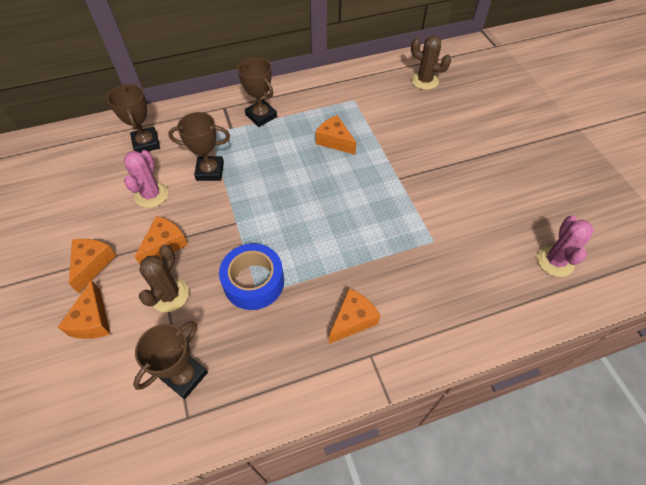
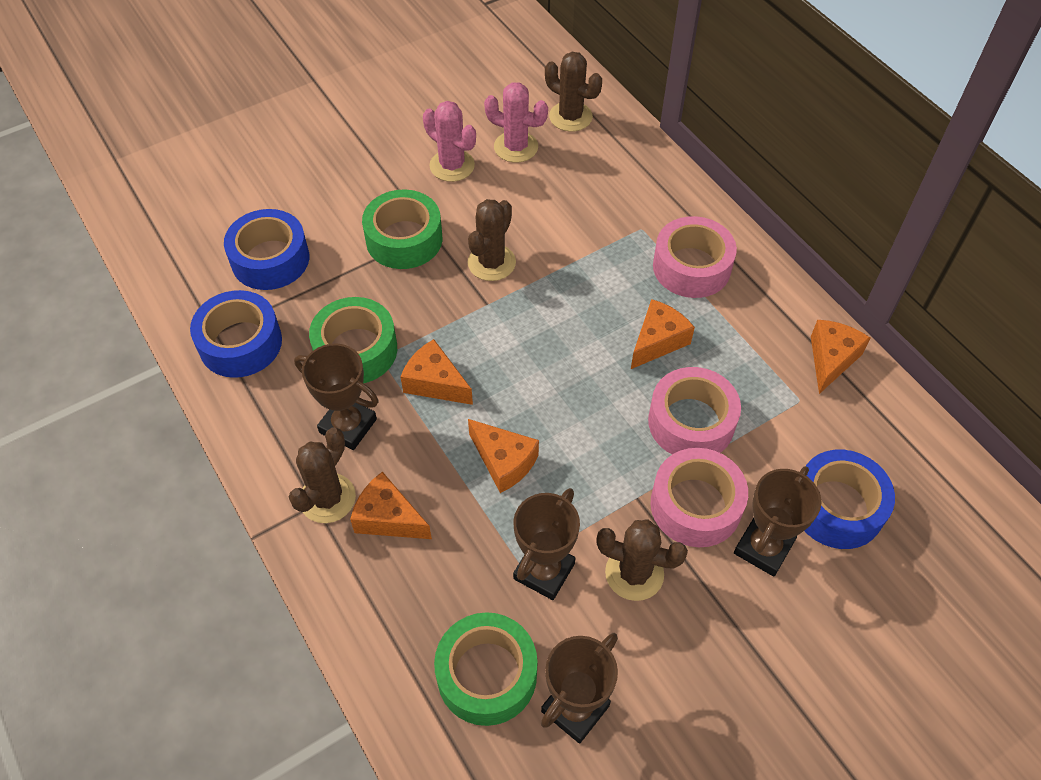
blue tape: [219,244,284,310] = 1 -> [190,290,282,378] [224,209,309,290] [804,450,895,549] = 3
brown cactus: [139,244,189,312] [411,36,451,90] = 2 -> [289,427,356,523] [468,199,516,281] [545,52,602,132] [596,519,688,601] = 4
green tape: none = 0 -> [309,297,397,383] [362,189,442,269] [434,612,538,726] = 3
pink tape: none = 0 -> [648,367,741,454] [651,448,748,547] [653,216,737,298] = 3

